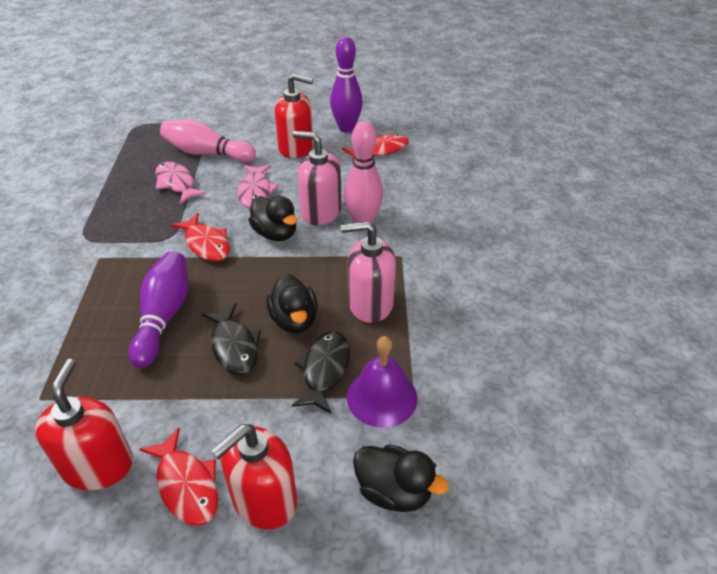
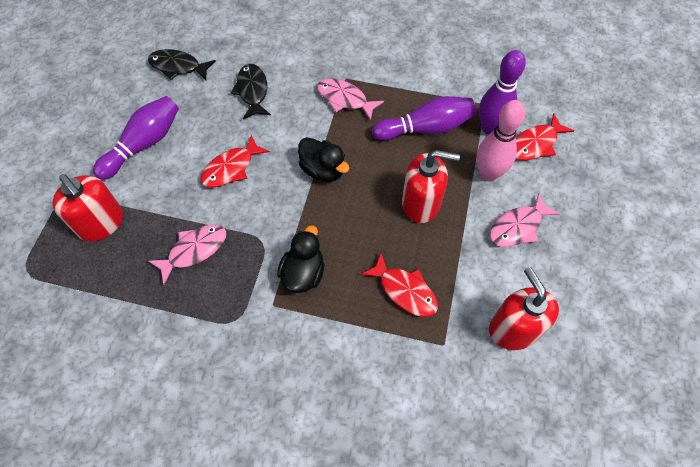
black duck: [248,196,297,241] [266,274,318,333] [353,445,448,512] = 3 -> [277,225,325,293] [298,137,349,182] = 2
pink bowling pin: [160,119,256,162] [344,121,383,224] = 2 -> [477,100,525,182] = 1
pink fish: [155,162,207,204] [237,164,278,208] = 2 -> [148,224,227,285] [317,78,384,121] [490,193,560,247] = 3
pink soap dispenser: [293,131,342,225] [341,221,396,323] = 2 -> none = 0
purple bell: [347,336,417,428] = 1 -> none = 0
purple bowling pin: [128,251,188,368] [330,36,363,133] = 2 -> [93,96,179,180] [372,96,476,141] [479,50,526,135] = 3

